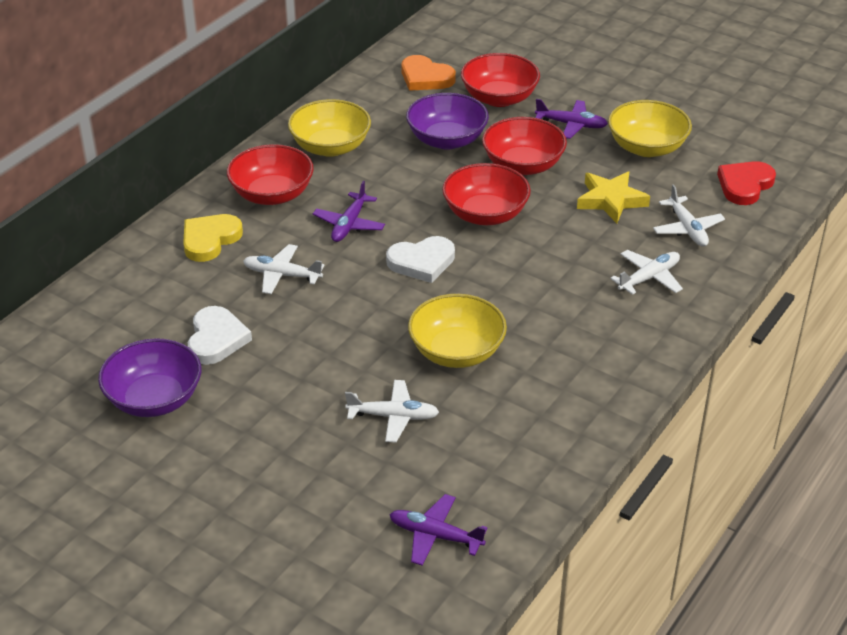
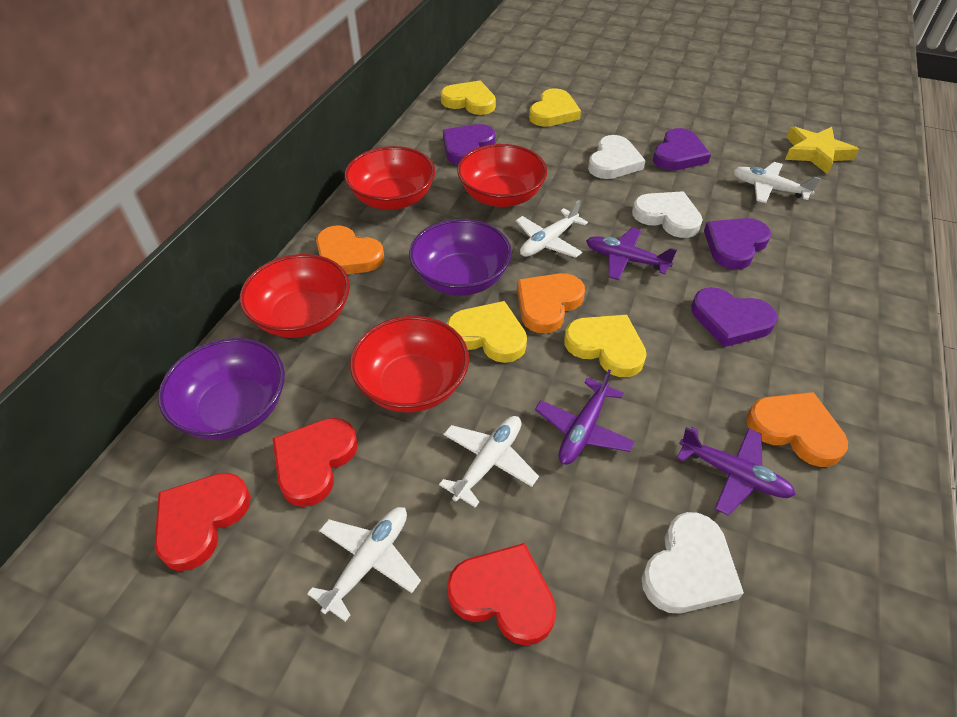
orange heart: [402,55,456,91] = 1 -> [316,225,384,274] [517,273,585,334] [746,392,848,467] = 3
purple heart: none = 0 -> [443,124,495,165] [653,128,711,171] [691,287,778,347] [704,218,771,270] = 4
red heart: [717,161,776,205] = 1 -> [155,473,251,571] [272,418,358,507] [447,543,556,646] = 3
white heart: [188,306,252,365] [386,236,455,283] = 2 -> [588,135,646,179] [632,191,703,238] [641,512,744,614] = 3
yellow bowl: [288,99,371,157] [408,294,507,368] [608,100,692,157] = 3 -> none = 0
yellow heart: [183,214,243,262] = 1 -> [441,81,496,115] [447,301,527,363] [529,88,581,127] [564,315,646,377] = 4

